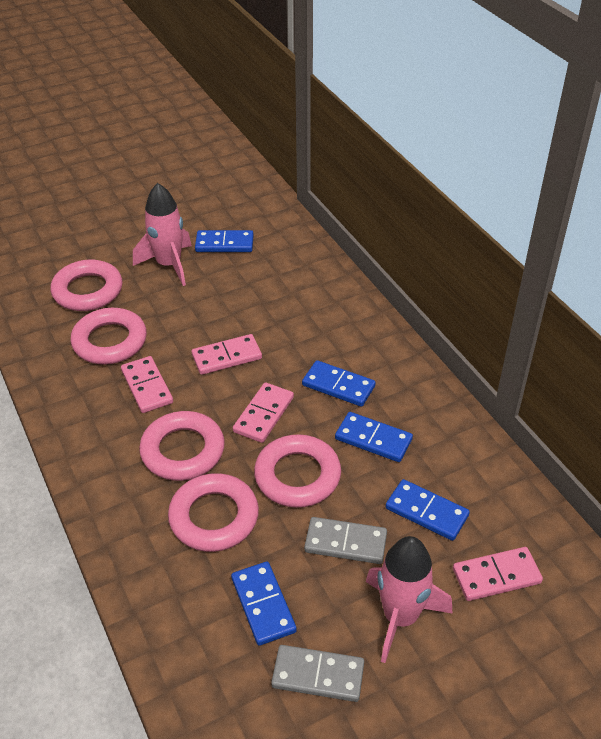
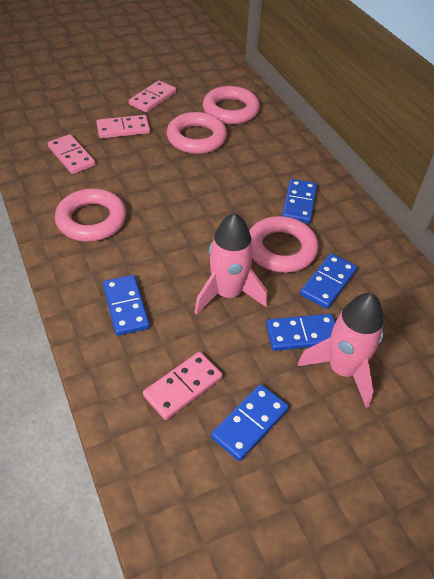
grey domino: [271,645,364,702] [304,517,387,564] = 2 -> none = 0
pink ring: [51,260,123,311] [70,308,147,365] [139,411,225,481] [168,473,259,552] [254,434,341,508] = 5 -> [55,188,126,242] [167,112,227,154] [203,86,260,124] [249,216,319,273] = 4

